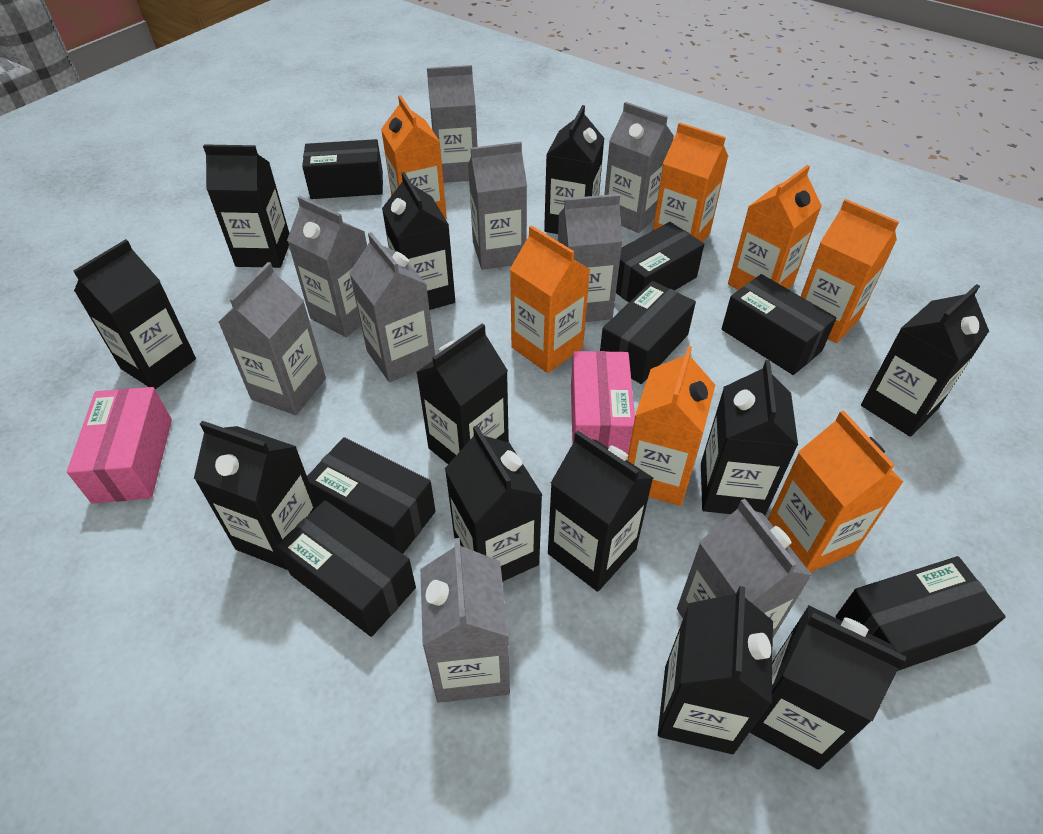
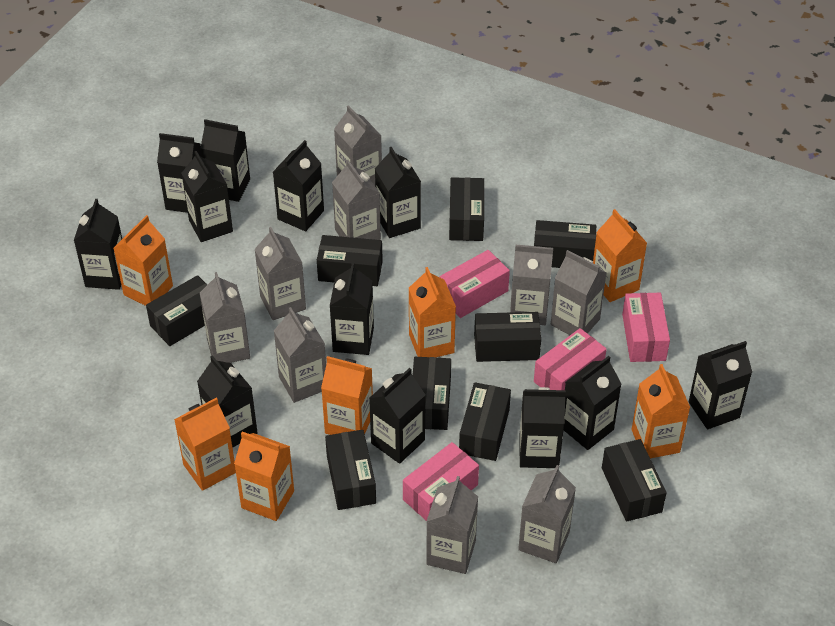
black box: [276,500,416,637] [302,139,383,199] [307,437,436,554] [600,281,696,384] [616,222,704,302] [722,274,837,375] [835,556,1006,671] = 7 -> [146,275,207,346] [317,235,383,286] [325,430,376,510] [413,357,451,430] [449,177,484,241] [459,382,511,461] [474,312,541,362] [534,220,596,268] [602,439,667,522] = 9
pink box: [67,387,172,503] [571,351,635,458] = 2 -> [403,442,479,521] [440,250,510,318] [534,328,607,390] [622,293,670,362] = 4

